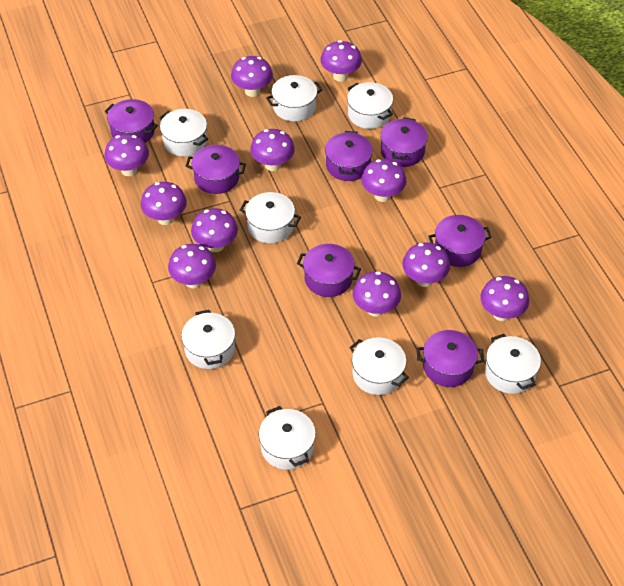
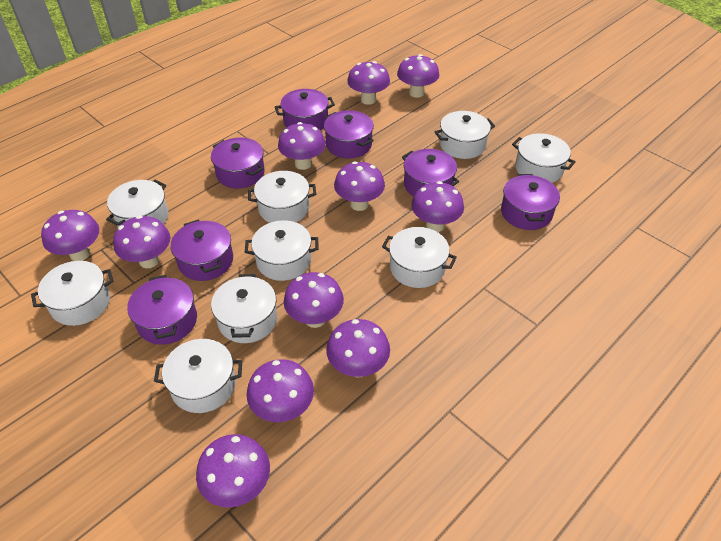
white pot: [159,109,208,156] [181,310,235,369] [240,192,301,243] [259,406,316,470] [266,75,322,122] [347,82,393,129] [349,337,409,395] [485,334,541,394] = 8 -> [31,261,114,326] [106,180,168,227] [154,339,242,413] [211,274,277,343] [245,220,318,281] [248,171,316,223] [382,227,457,288] [435,111,495,159] [512,133,576,183] = 9

